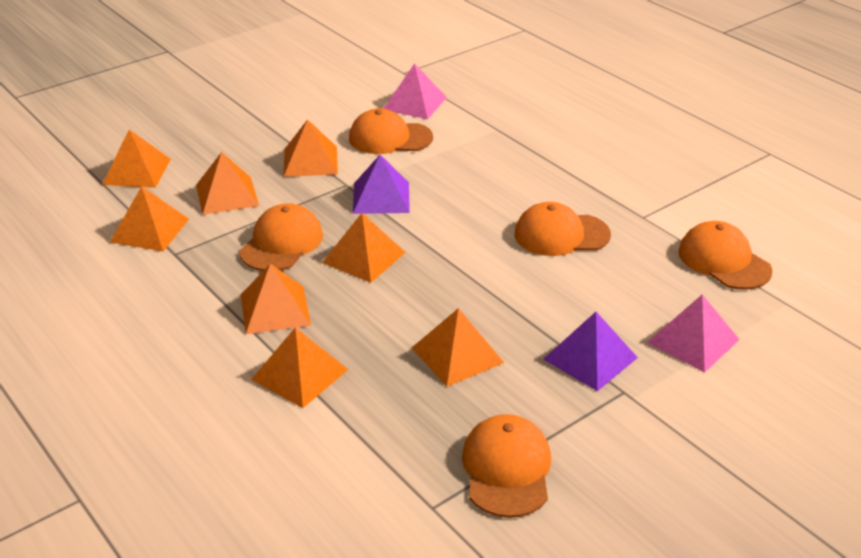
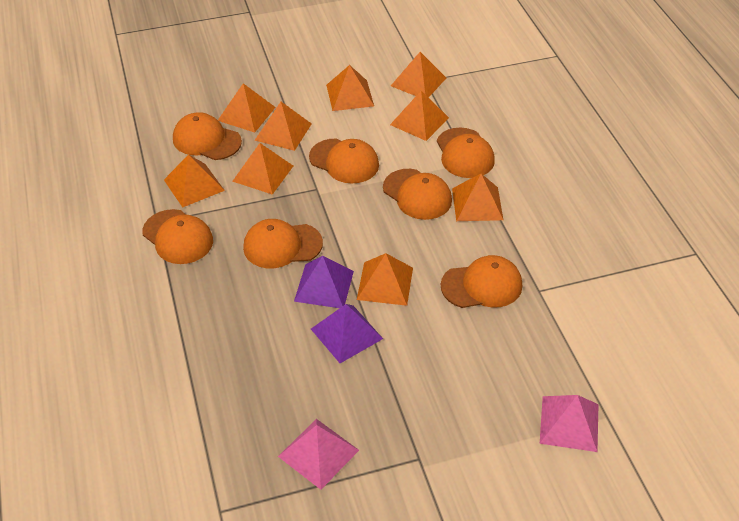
orange cap: [239,203,323,271] [349,108,433,154] [462,414,551,518] [515,202,611,256] [678,221,772,290] = 5 -> [142,209,213,264] [173,112,242,160] [243,219,323,268] [309,139,379,184] [383,169,452,220] [437,128,495,178] [441,255,522,308] = 7
orange pyramid: [102,129,171,188] [110,186,189,251] [196,152,259,215] [241,264,311,334] [251,327,348,408] [283,119,338,177] [322,213,406,283] [412,308,504,387] = 8 -> [164,154,225,208] [218,83,276,132] [232,143,293,195] [255,102,311,151] [326,65,374,111] [357,253,413,306] [390,91,449,141] [391,52,446,98] [452,174,503,221] = 9

